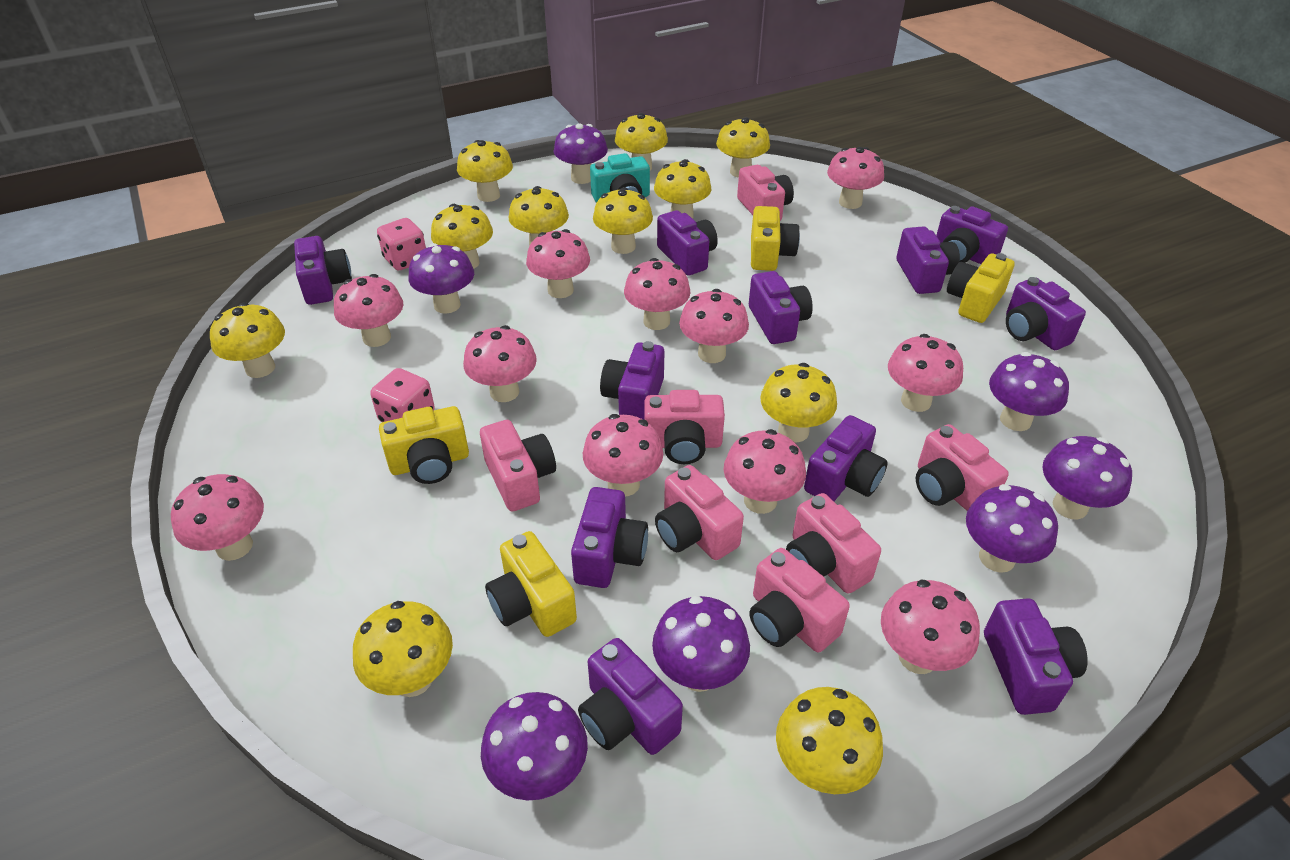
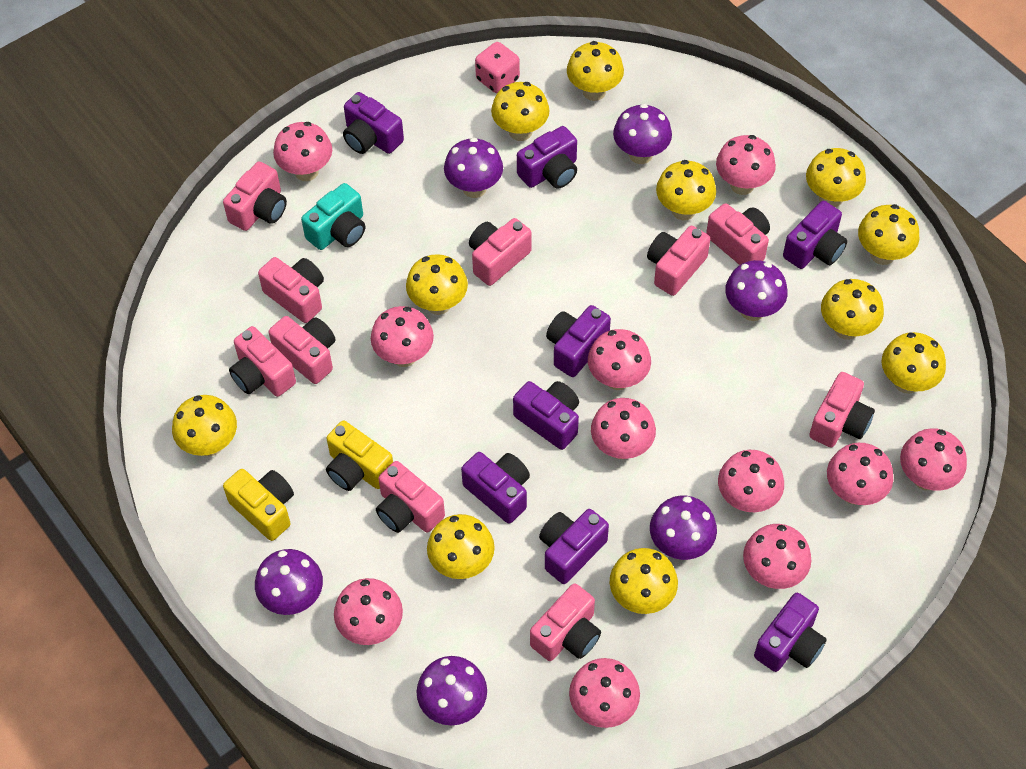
pink camera: [480,420,556,511] [645,390,725,464] [655,465,744,560] [737,165,794,221] [749,548,850,652] [786,493,881,594] [916,424,1009,511] = 7 -> [223,161,287,231] [229,326,296,397] [258,257,324,323] [269,316,335,384] [376,461,445,533] [469,218,531,286] [530,583,601,661] [647,226,710,296] [706,203,770,265] [809,372,875,447] = 10
pink dice: [370,368,435,422] [377,218,426,270] = 2 -> [475,42,520,94] = 1
purple camera: [294,236,352,305] [571,487,648,588] [578,638,683,755] [600,341,664,420] [657,210,718,275] [749,271,813,344] [804,415,887,501] [896,226,960,294] [936,206,1008,264] [984,598,1088,715] [1006,277,1086,350] = 11 -> [343,92,404,154] [461,452,530,524] [513,381,579,450] [517,126,577,189] [539,509,609,584] [546,305,611,377] [754,593,827,672] [783,201,847,269] = 8
purple mushroom: [409,243,474,314] [481,692,588,800] [554,123,608,184] [652,596,750,692] [966,484,1058,573] [989,352,1069,431] [1042,436,1132,520] = 7 -> [255,549,323,615] [417,656,487,725] [444,137,503,198] [613,104,672,164] [650,496,717,560] [725,260,788,321] = 6
yellow camera: [379,406,469,484] [485,531,577,637] [751,206,800,271] [947,253,1015,323] = 4 -> [223,469,294,541] [326,421,393,491] = 2

